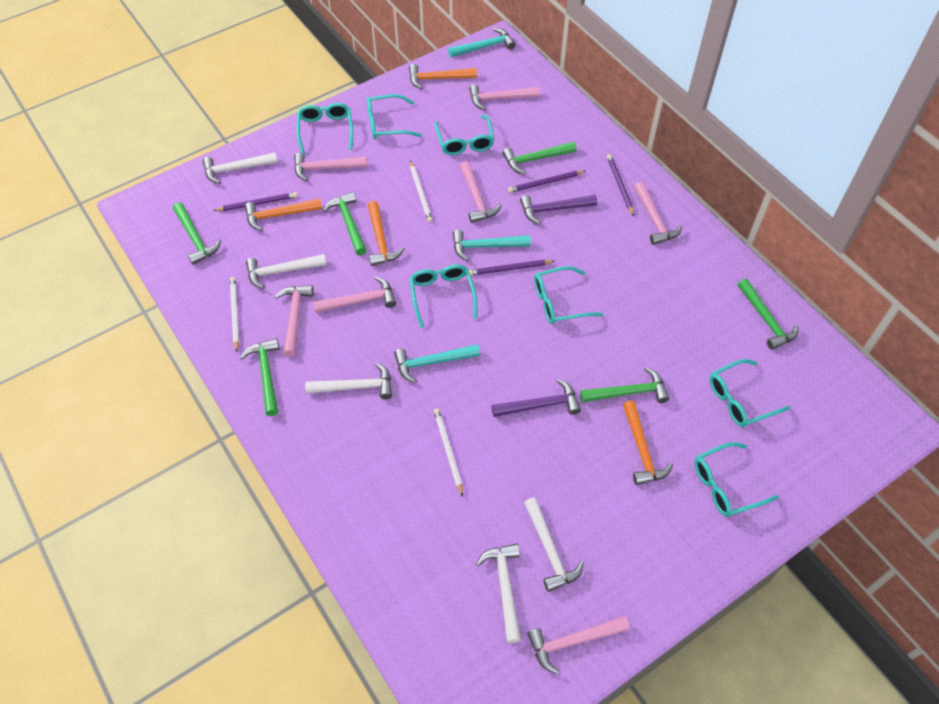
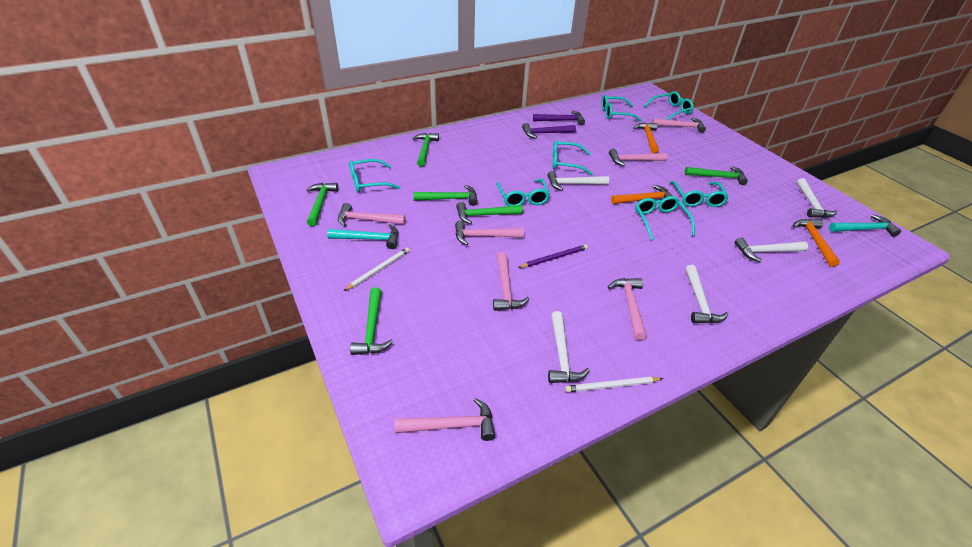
orange hammer: [244,198,322,231] [367,201,404,266] [409,64,477,89] [623,400,673,485] = 4 -> [611,185,673,204] [633,123,659,153] [792,219,840,267] = 3
purple pencil: [213,192,298,211] [469,260,554,275] [508,171,586,193] [607,154,634,216] = 4 -> [518,244,588,268] = 1
turquoise hammer: [394,344,480,383] [448,28,516,57] [453,230,531,261] = 3 -> [327,224,398,249] [829,214,901,237] = 2
white pencil: [230,277,239,352] [410,161,433,222] [434,408,463,497] = 3 -> [343,248,410,291] [565,376,663,392] = 2

